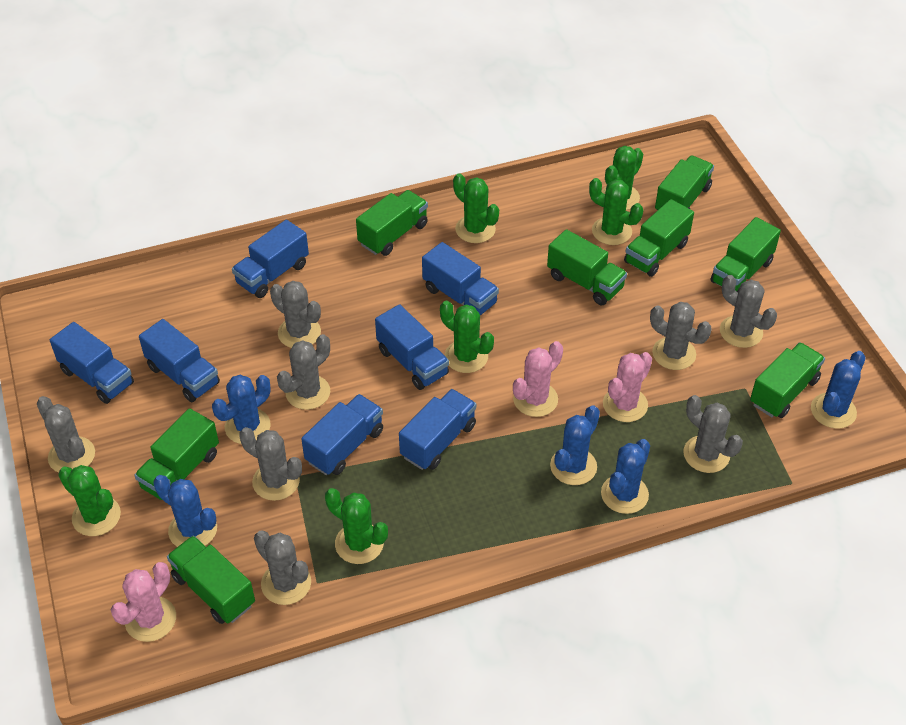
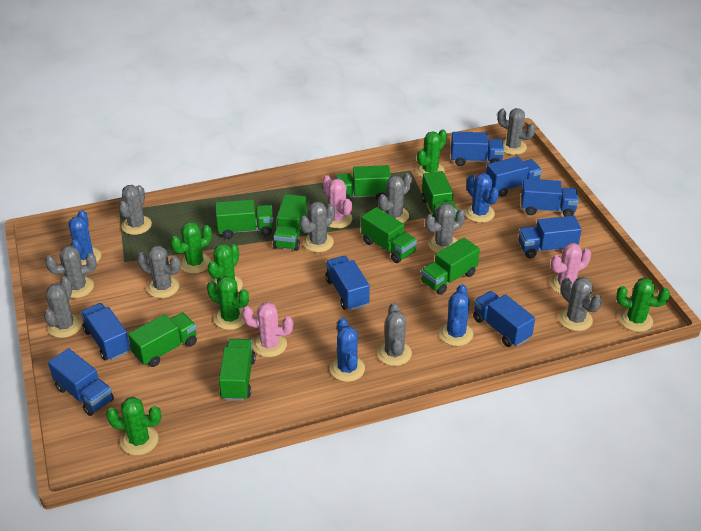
blue cactus: [153,475,217,547] [212,375,271,444] [550,405,600,485] [601,439,650,514] [811,351,866,429] = 5 -> [68,210,101,265] [330,318,365,382] [439,284,473,346] [465,173,499,223] = 4
blue truck: [50,322,134,404] [139,319,220,402] [232,220,309,298] [301,394,383,475] [375,304,449,390] [399,389,476,470] [422,242,499,315] = 7 -> [48,348,114,416] [80,303,130,360] [325,256,370,311] [451,132,504,166] [473,291,535,347] [486,156,542,197] [518,216,582,258] [521,179,578,216] = 8
grey cactus: [37,396,95,473] [239,427,302,501] [254,531,311,605] [270,281,321,348] [277,334,330,410] [650,302,712,370] [683,395,743,473] [720,275,777,348] = 8 -> [44,276,82,338] [45,246,97,298] [119,185,152,235] [137,246,180,298] [300,201,335,252] [377,302,412,366] [378,173,412,223] [425,203,466,253] [497,108,535,155] [559,277,602,331] = 10

